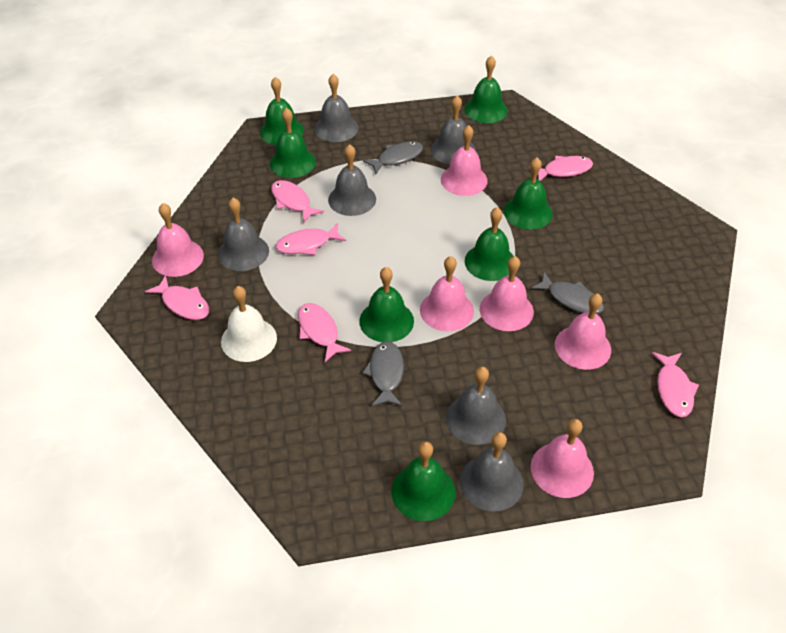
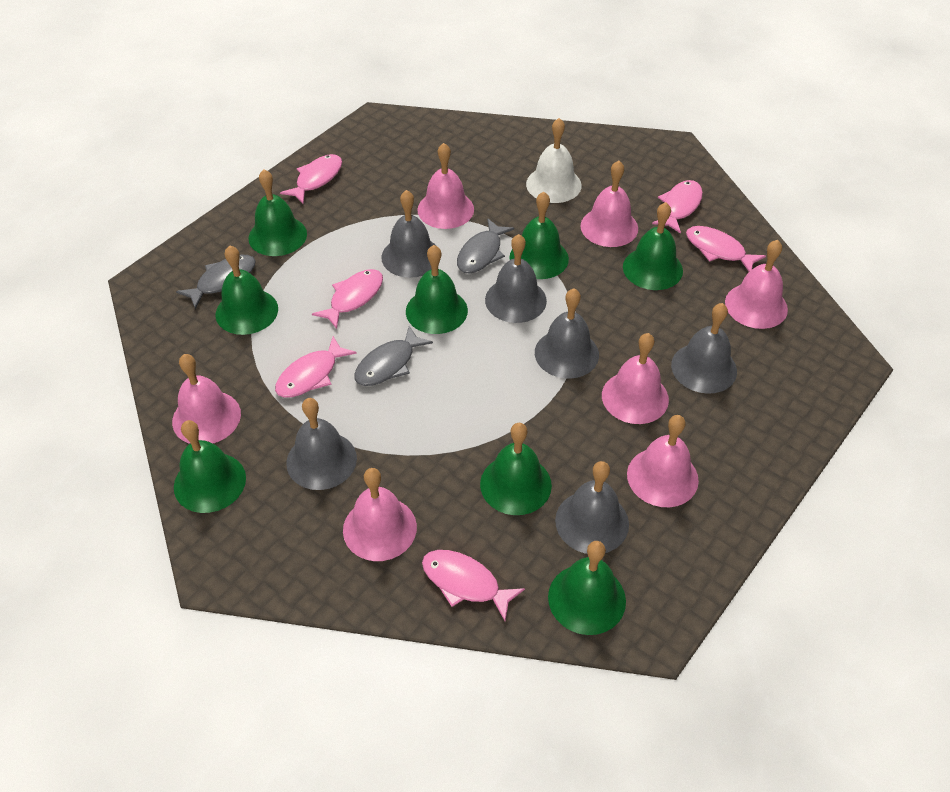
green bell: [260,77,304,145] [270,108,316,178] [359,267,414,342] [391,441,455,521] [464,56,508,123] [465,207,513,281] [504,158,553,229] = 7 -> [174,420,246,513] [216,245,278,335] [249,169,307,256] [406,245,468,334] [480,423,552,515] [509,192,569,279] [548,541,626,635] [623,202,683,290] = 8
pink bell: [152,203,204,277] [420,256,474,331] [441,125,488,196] [480,256,534,331] [531,419,594,498] [555,293,611,370] = 6 -> [172,354,241,444] [343,468,417,561] [417,143,474,229] [581,161,638,247] [602,333,669,424] [627,415,699,507] [725,240,788,329] = 7

